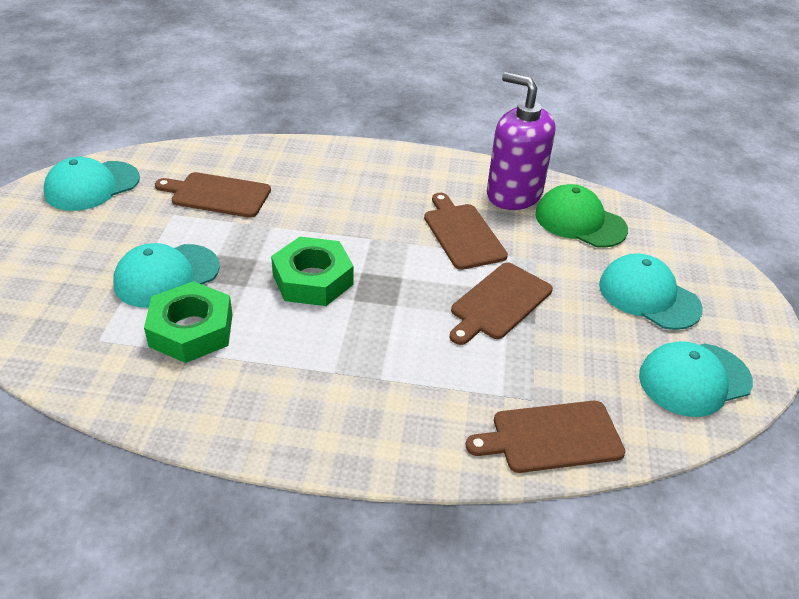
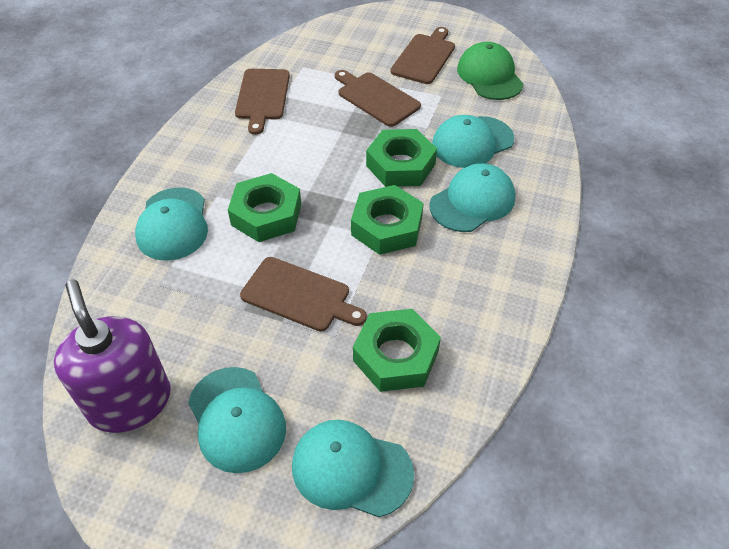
green nut: [144,281,233,363] [271,237,354,306] = 2 -> [228,173,301,242] [351,185,424,255] [353,309,441,392] [366,129,437,187] = 4
turquoise cap: [44,157,140,211] [113,243,220,308] [599,253,703,330] [639,341,753,417] = 4 -> [135,188,208,261] [188,367,286,473] [292,420,414,517] [429,163,515,232] [432,115,514,168] = 5

